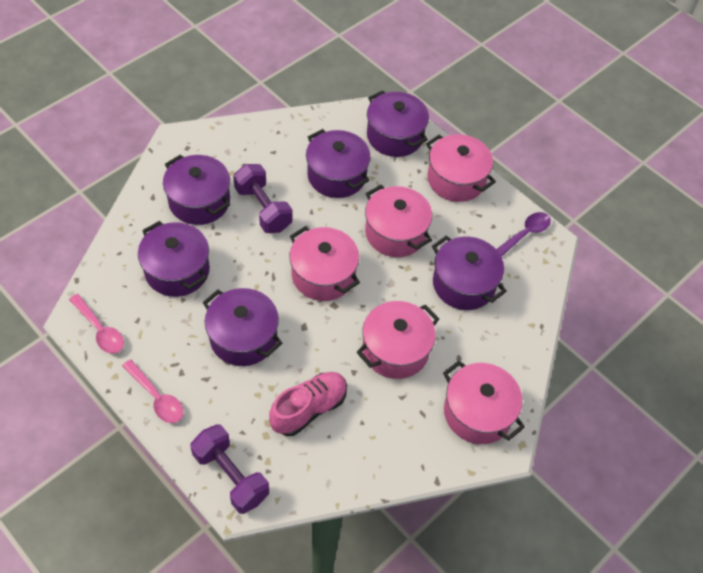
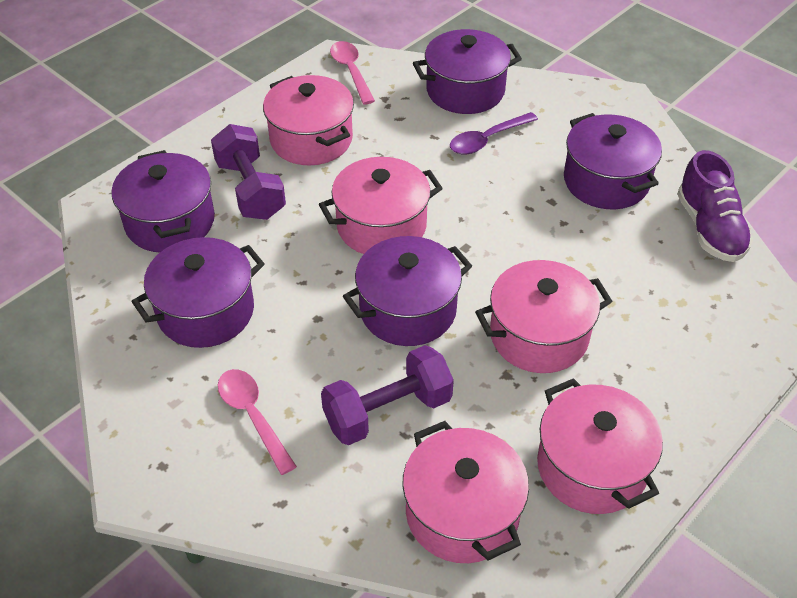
pink shoe: [269,372,347,436] = 1 -> none = 0
purple pot: [138,221,210,297] [163,155,230,225] [202,288,282,366] [306,129,371,198] [367,90,429,157] [432,236,507,310] = 6 -> [111,150,215,253] [131,237,265,348] [343,236,472,346] [413,29,522,114] [564,113,662,209] = 5
purple shoe: none = 0 -> [678,150,753,262] = 1

